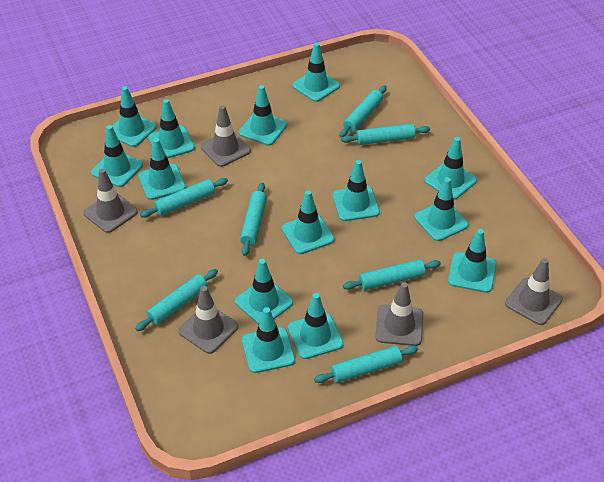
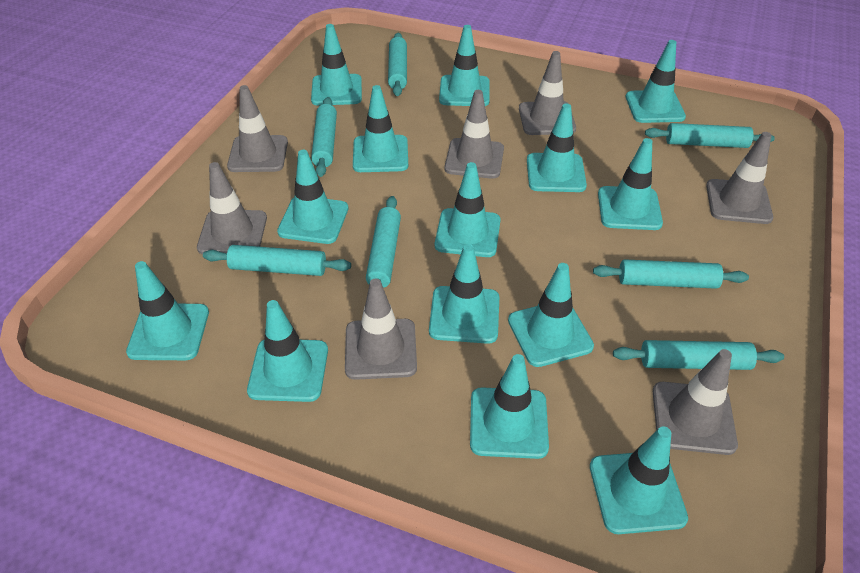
grey traffic cone: [83,169,138,233] [178,286,238,354] [201,105,251,167] [375,282,423,346] [505,258,563,325] = 5 -> [197,162,267,254] [227,85,288,172] [345,279,417,380] [444,90,504,179] [519,51,576,135] [653,349,738,455] [706,132,773,224] = 7

